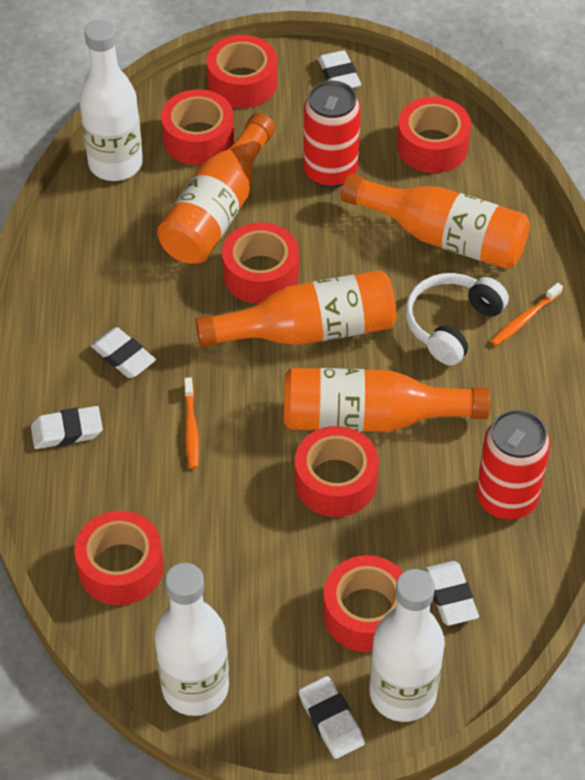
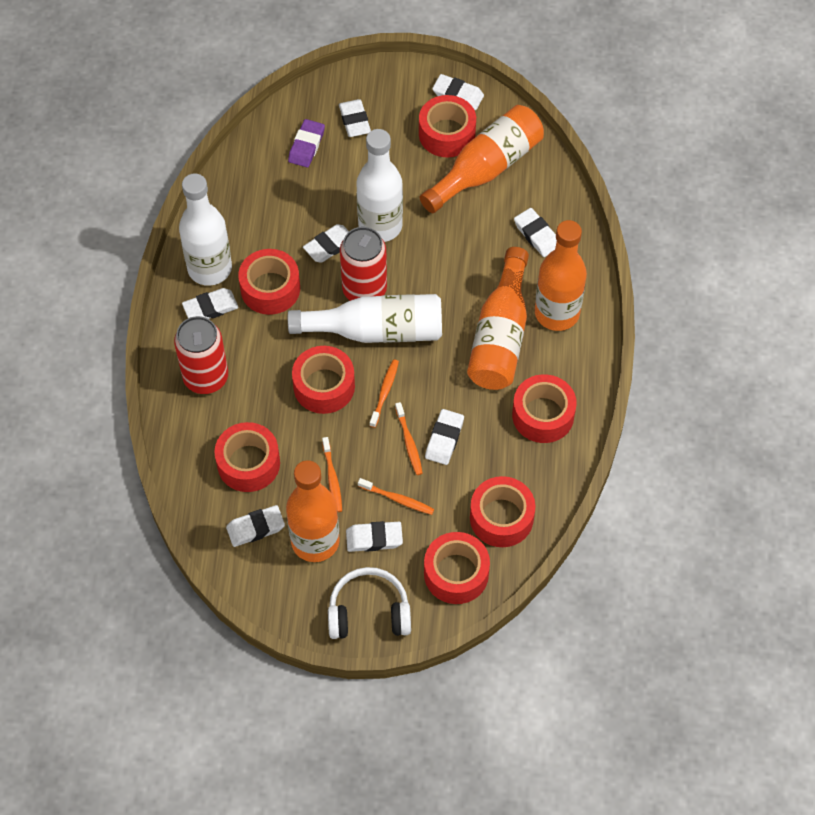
orange toothbrush: [184,377,199,469] [491,283,563,346] = 2 -> [322,437,342,512] [358,478,434,515] [369,359,399,428] [395,402,423,475] = 4
purple eraser: none = 0 -> [288,119,325,167] = 1
white eraser: [31,406,103,449] [90,327,156,378] [299,676,365,759] [318,50,361,89] [424,561,479,625] = 5 -> [182,288,239,319] [226,505,285,547] [303,224,349,262] [339,99,371,137] [346,521,403,552] [425,409,464,465] [432,74,484,110] [514,208,557,257] = 8

